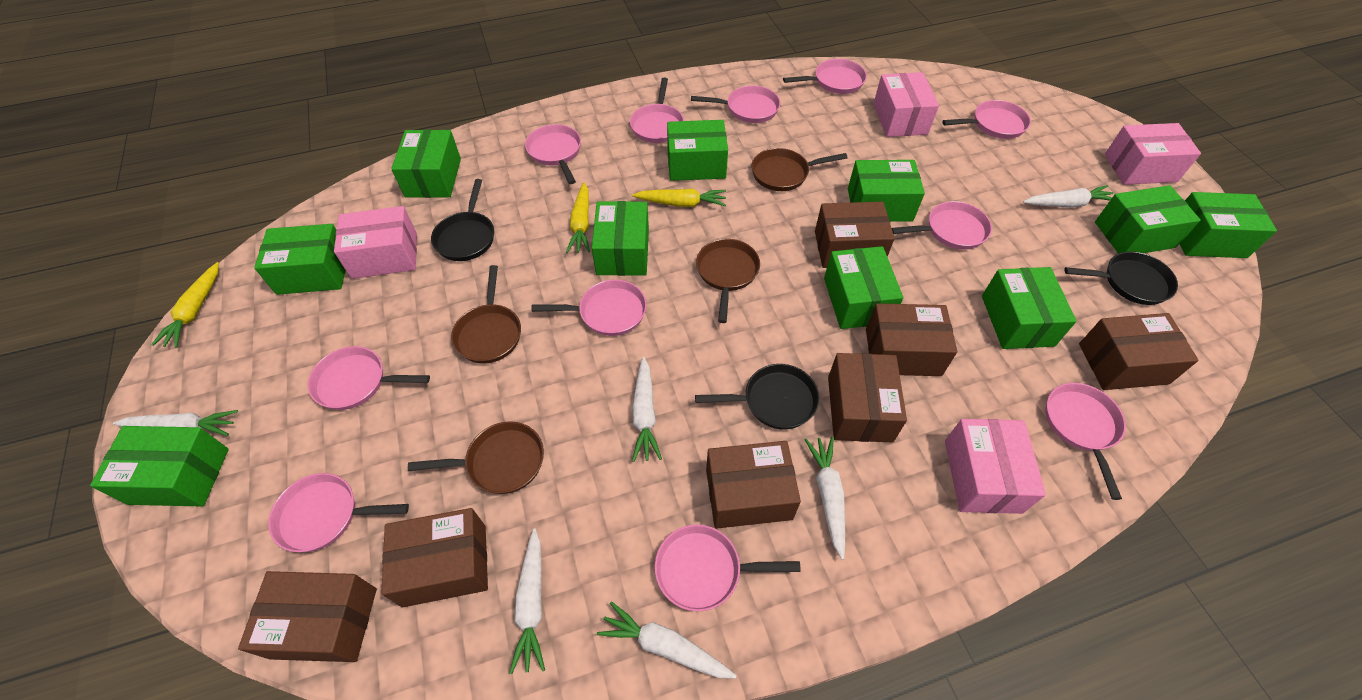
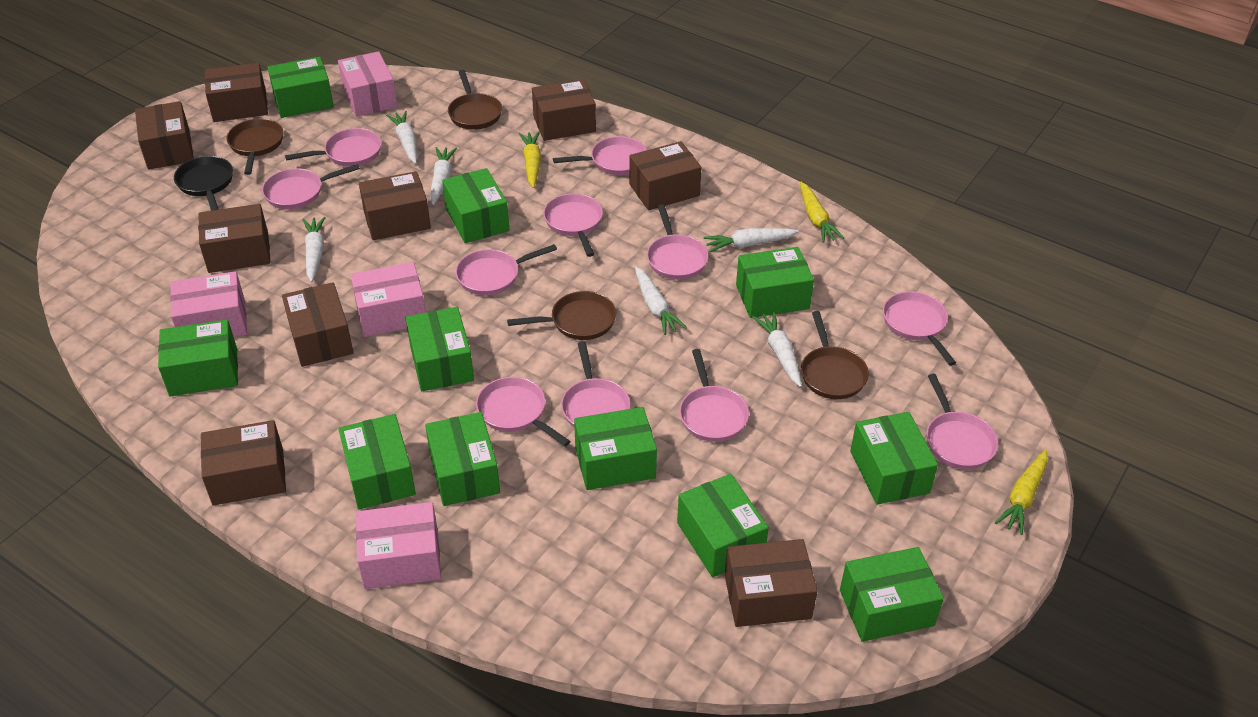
black pan: [431,179,494,261] [695,364,819,429] [1064,252,1178,305] = 3 -> [174,156,233,211] = 1
brown box: [238,571,377,662] [381,508,488,608] [706,441,801,529] [815,202,895,268] [828,353,907,443] [866,303,957,376] [1079,313,1199,390] = 7 -> [135,101,194,170] [198,204,270,273] [201,420,286,505] [205,63,268,122] [282,282,354,367] [359,171,431,240] [532,79,596,141] [629,141,702,210] [724,539,818,627] = 9
green box: [90,426,229,507] [254,224,346,295] [391,129,461,198] [592,201,649,276] [667,120,728,181] [824,246,903,329] [848,160,925,222] [982,267,1077,349] [1095,185,1201,254] [1180,192,1277,258] = 10 -> [158,319,238,396] [267,57,334,118] [339,414,416,509] [406,307,474,391] [425,412,500,506] [442,168,509,243] [574,407,657,490] [677,474,769,577] [736,247,814,318] [840,547,944,642] [850,412,938,505] = 11

